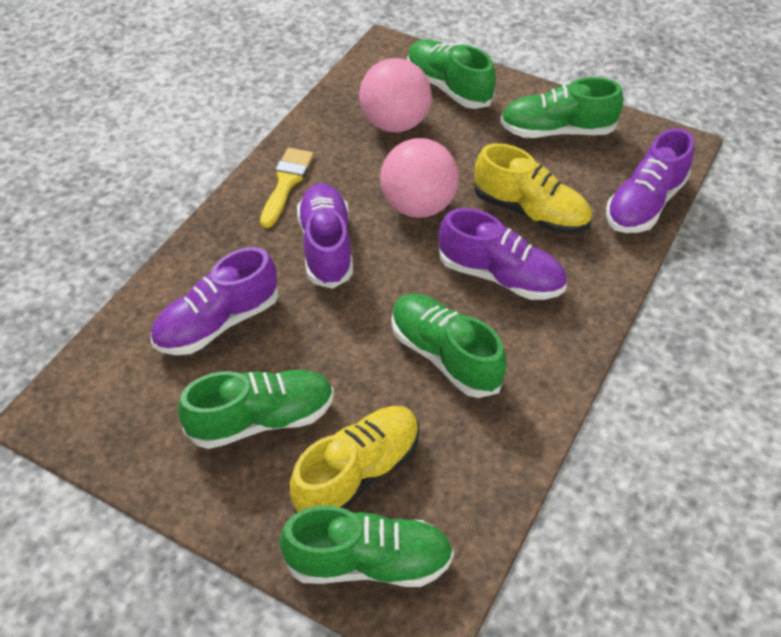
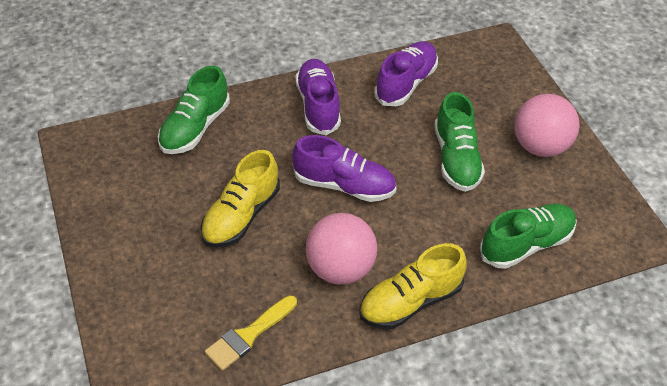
green shoe: [178,370,334,449] [279,505,454,587] [391,294,507,398] [407,39,496,109] [500,77,623,138] = 5 -> [158,66,230,154] [434,92,485,192] [480,204,577,269] = 3
purple shoe: [151,247,279,355] [297,183,353,289] [439,208,567,300] [606,128,694,233] = 4 -> [292,135,396,202] [295,59,341,135] [374,41,438,106] = 3

